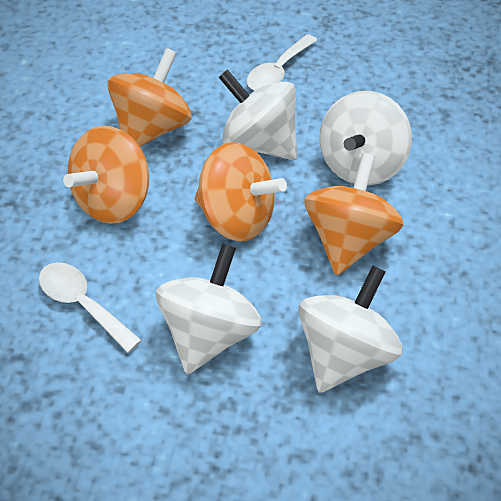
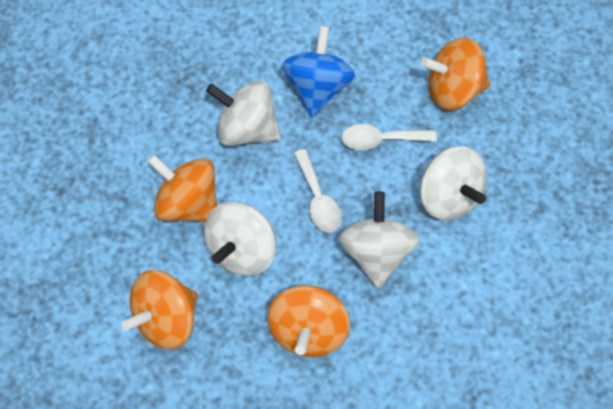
blue spinning top: none = 0 -> [282,26,355,117] = 1

